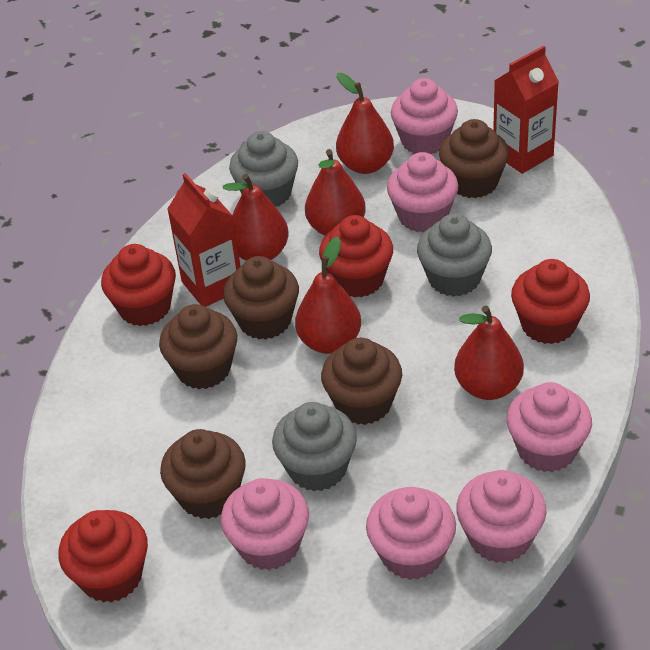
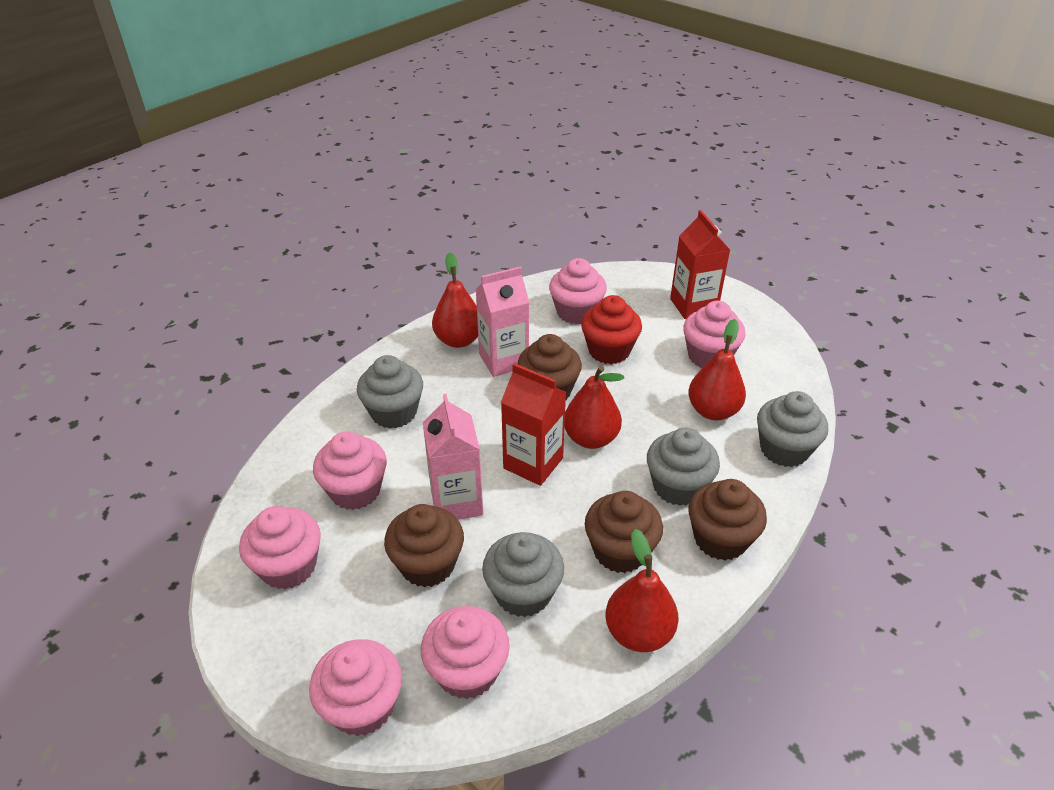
brown cupcake: [159,304,237,389] [160,429,246,519] [223,256,299,340] [321,338,402,425] [439,119,509,198] = 5 -> [384,504,464,588] [518,334,582,400] [585,491,663,573] [689,479,767,560] = 4
grey cupcake: [229,131,298,207] [272,402,357,491] [417,214,492,297] = 3 -> [357,355,423,429] [482,532,564,617] [647,427,720,506] [757,391,828,467] = 4
pink carton: none = 0 -> [423,394,483,520] [475,266,529,377] = 2
red cupcake: [59,510,148,603] [101,244,176,326] [319,215,393,297] [511,259,590,344] = 4 -> [581,295,642,364] = 1
red pear: [223,174,289,260] [295,236,361,354] [305,149,366,236] [336,73,394,174] [454,305,524,400] = 5 -> [432,252,478,348] [565,366,624,449] [605,529,678,652] [688,319,746,420] = 4

